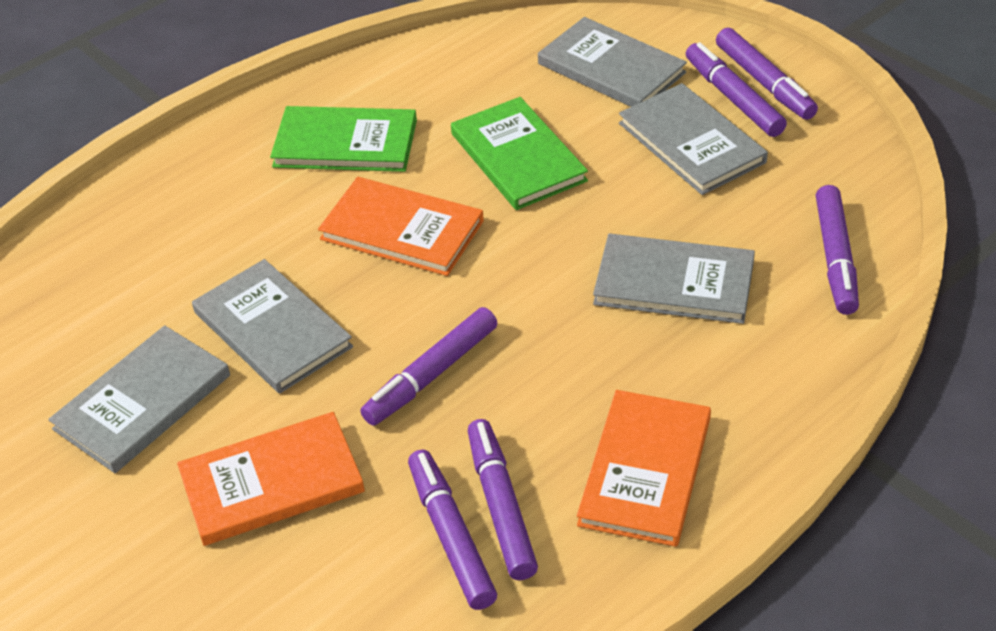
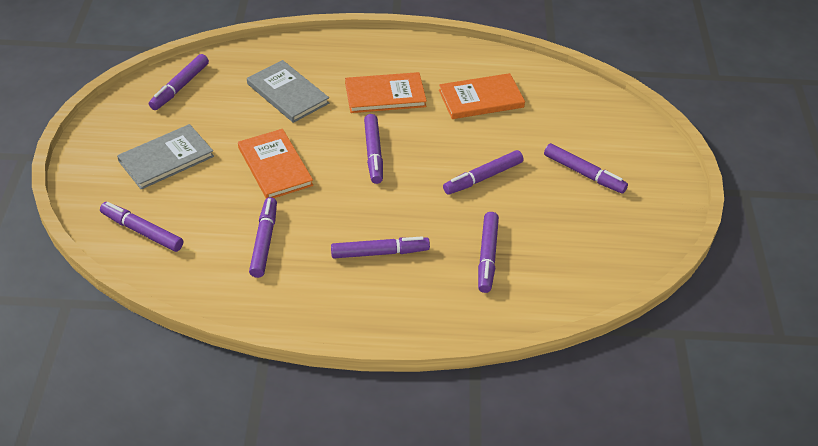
green book: [270,106,417,172] [451,97,588,210] = 2 -> none = 0
grey book: [48,325,230,473] [192,259,353,394] [538,17,687,107] [593,234,755,324] [619,83,768,195] = 5 -> [117,124,214,190] [247,60,329,123] = 2
purple marker: [360,307,497,426] [408,450,497,610] [468,419,538,580] [686,42,787,137] [716,28,818,120] [816,185,859,315] = 6 -> [100,202,183,252] [149,54,209,110] [249,197,277,278] [331,236,430,258] [364,114,383,184] [443,150,523,195] [478,212,499,293] [544,143,628,194] = 8

